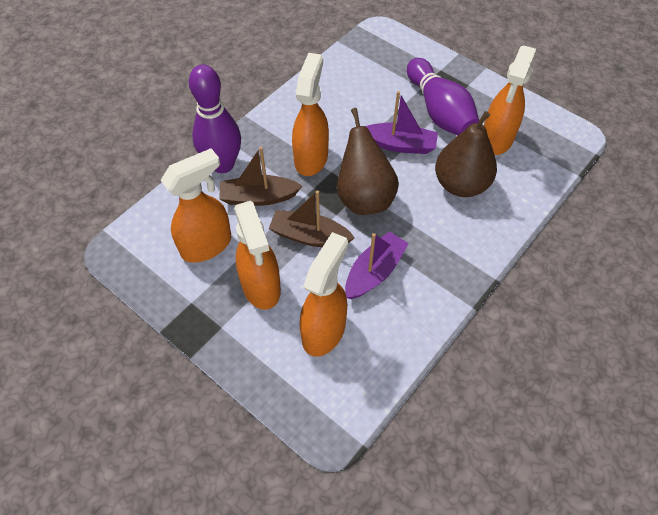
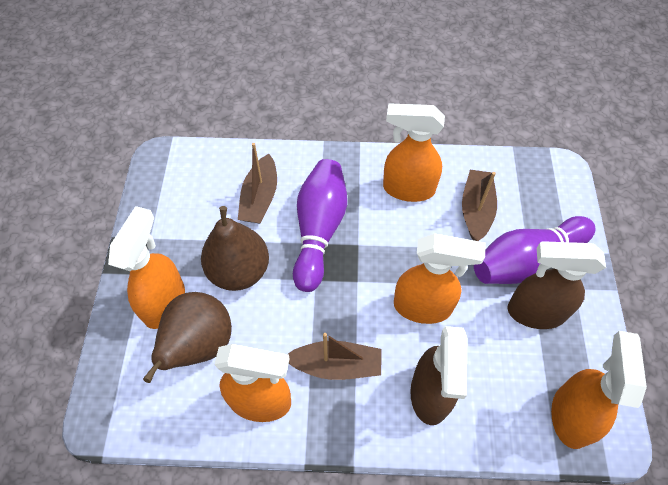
brown boat: [219,147,302,206] [269,190,355,247] = 2 -> [238,143,277,224] [288,333,381,380] [462,170,497,241] = 3
brown spray bottle: none = 0 -> [410,326,467,425] [507,241,606,329] = 2
purple boat: [345,231,409,299] [366,91,438,154] = 2 -> none = 0

